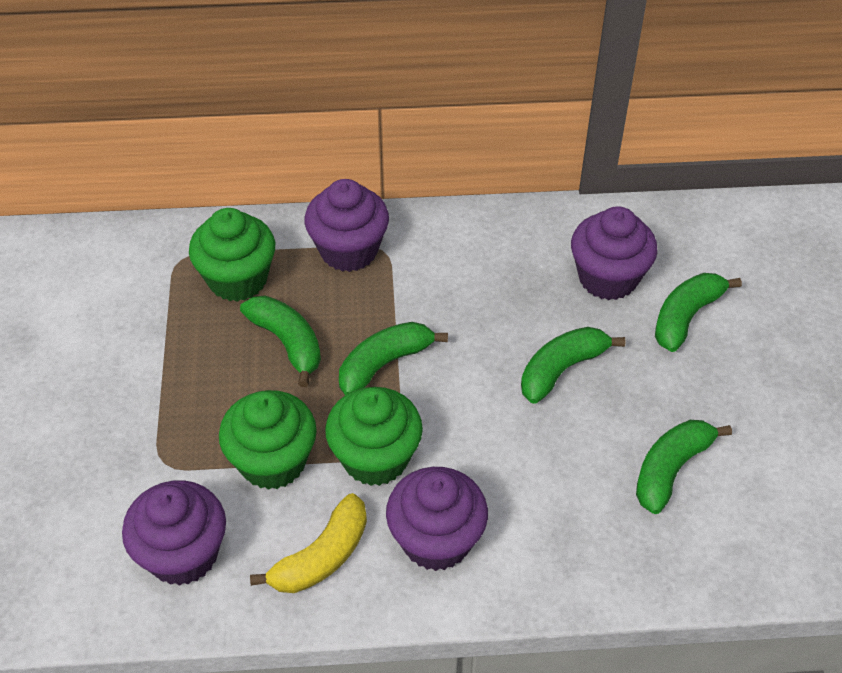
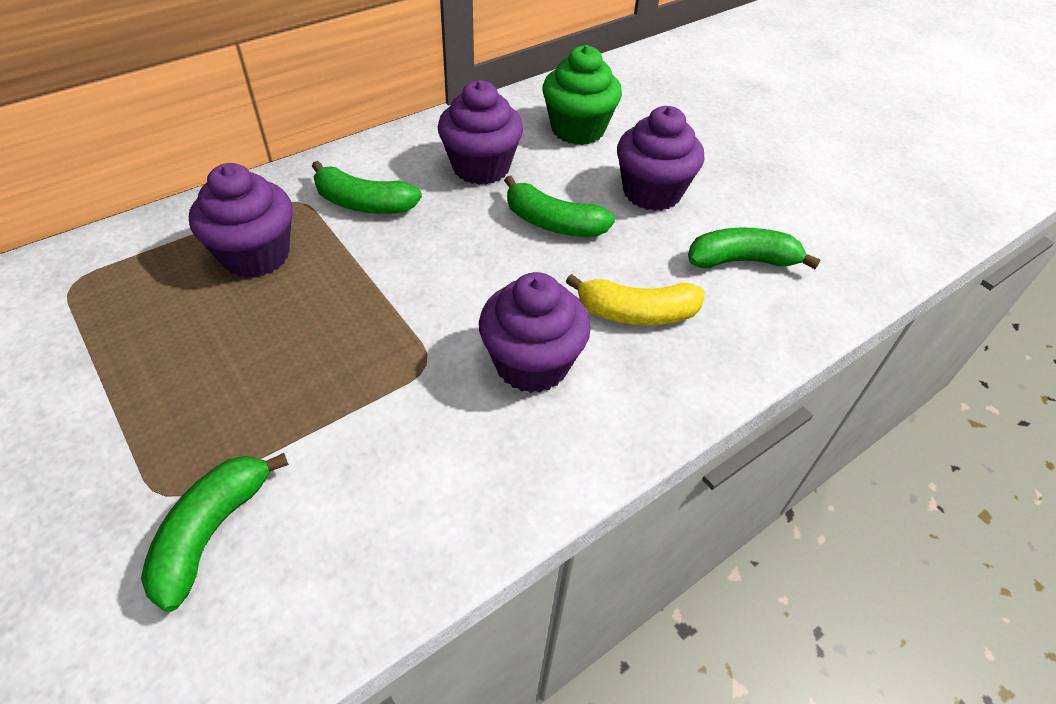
green banana: [240,296,321,387] [339,322,448,395] [521,327,626,404] [636,420,732,514] [655,273,742,352] = 5 -> [141,453,289,612] [312,161,422,214] [504,176,615,237] [688,227,820,269] = 4
green cupcake: [189,208,275,302] [219,390,317,490] [325,387,423,486] = 3 -> [542,45,622,145] = 1

